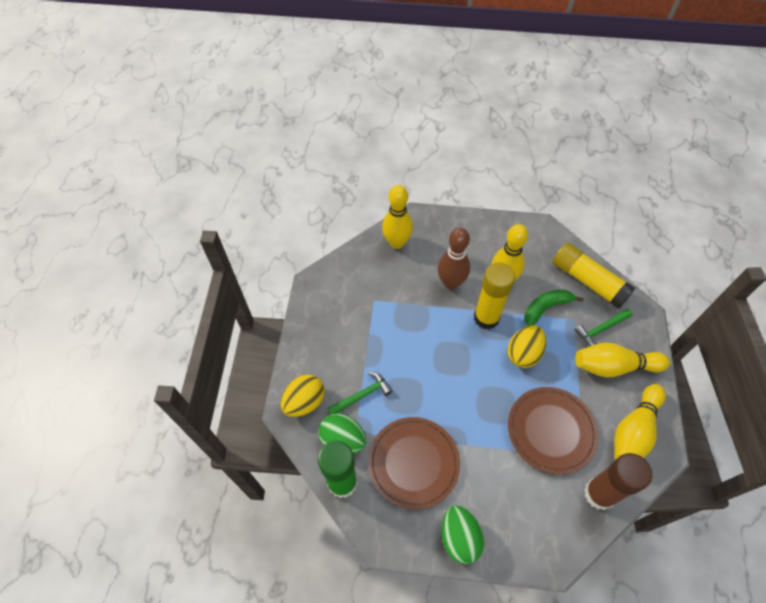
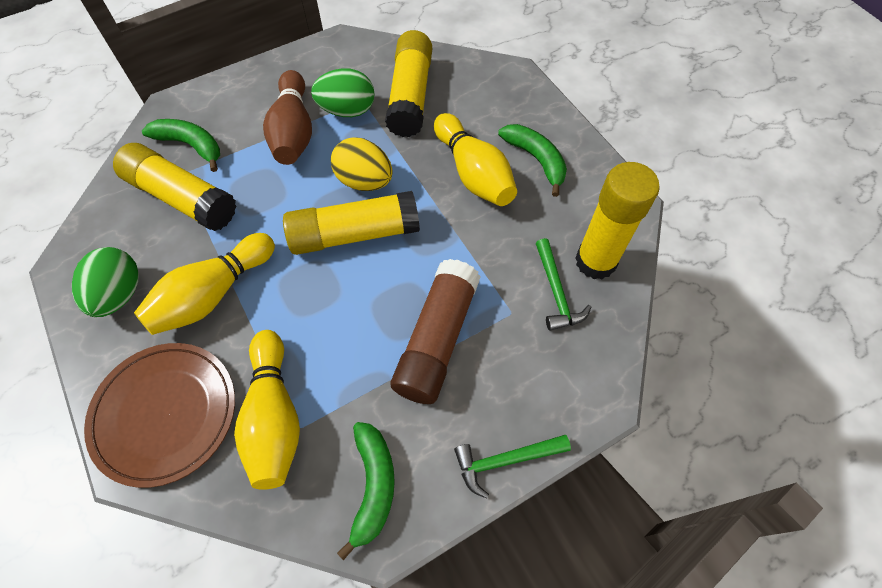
brown plate: [368,417,460,510] [508,387,599,474] = 2 -> [84,343,235,488] = 1
green banana: [524,289,584,326] = 1 -> [142,119,220,172] [337,422,395,560] [498,124,567,197] = 3
green glue stick: [318,441,358,498] = 1 -> none = 0
yellow bowling pin: [382,185,413,249] [492,224,528,280] [575,343,670,377] [614,384,666,460] = 4 -> [134,233,275,335] [234,330,300,490] [434,113,517,206] = 3
yellow egg: [281,374,325,417] [508,325,546,368] = 2 -> [331,137,393,191] = 1
yellow glue stick: [474,263,515,330] [553,243,635,309] = 2 -> [113,143,237,231] [283,191,420,255] [385,30,432,137] [575,162,660,279] = 4

